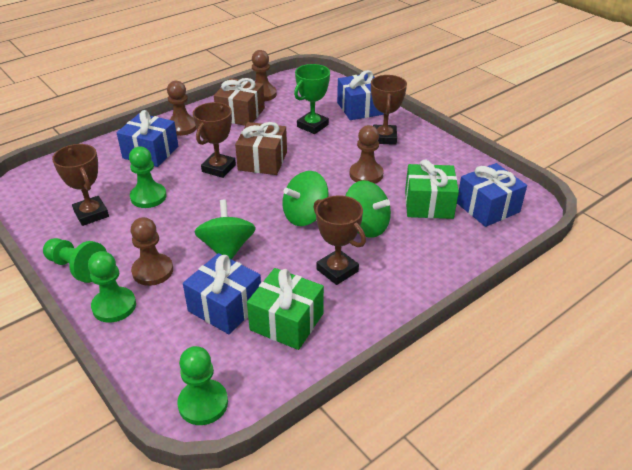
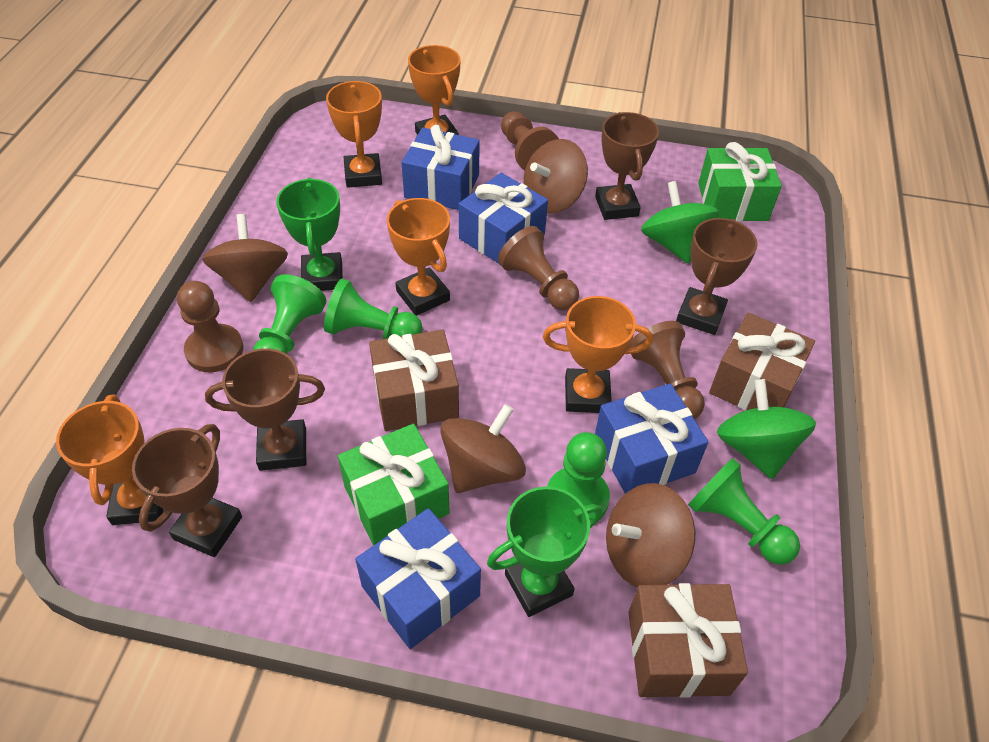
brown gift: [214,78,265,126] [235,122,287,175] = 2 -> [369,330,459,431] [628,583,748,698] [709,313,815,410] = 3
brown spinning top: none = 0 -> [202,214,288,302] [440,404,526,493] [523,139,588,213] [606,483,695,587] = 4
green spinning top: [195,200,256,260] [282,171,329,226] [346,180,391,238] = 3 -> [641,181,719,263] [717,379,816,479] = 2
green trophy: [294,64,330,134] = 1 -> [276,178,343,291] [487,486,603,617] = 2
orange trophy: none = 0 -> [56,395,164,525] [326,81,382,188] [387,198,450,316] [408,45,461,135] [543,296,653,413] = 5

